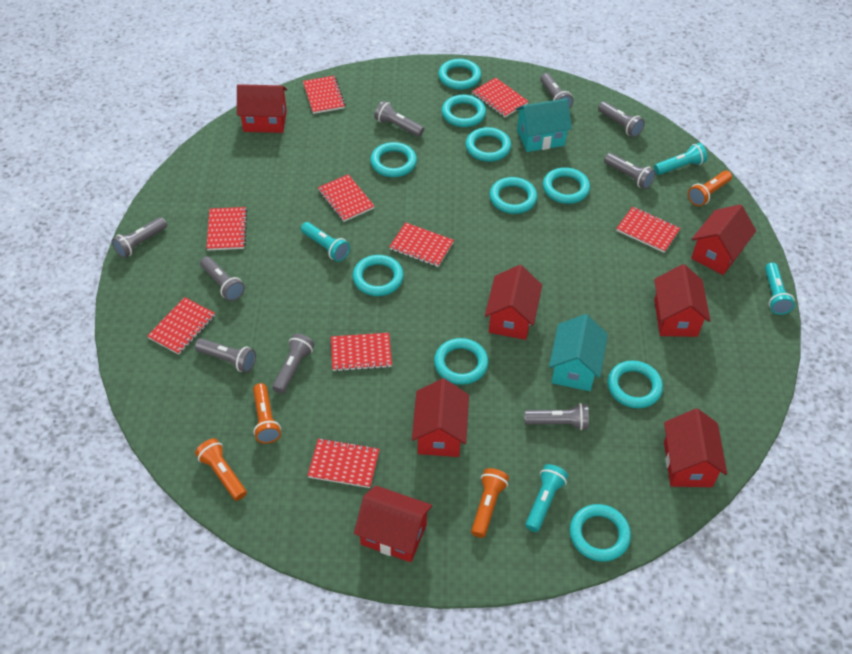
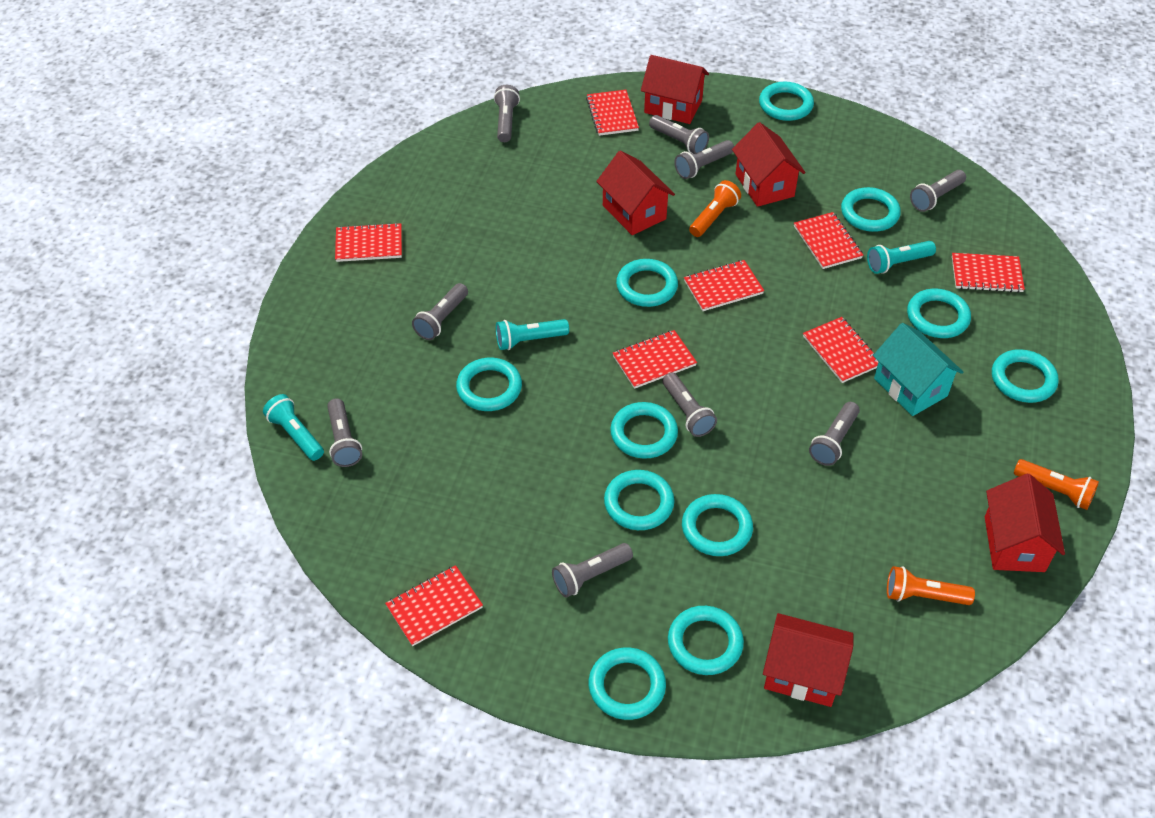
orange flashlight: [195,438,247,501] [253,383,281,444] [471,468,509,538] [688,170,732,206] = 4 -> [689,180,741,237] [887,566,975,605] [1014,459,1099,510] = 3
red house: [237,84,287,133] [354,486,432,562] [412,378,469,457] [485,265,542,340] [654,264,711,337] [664,409,727,487] [691,204,756,275] = 7 -> [596,151,675,235] [641,55,709,124] [732,122,806,207] [763,613,853,707] [985,474,1065,572] = 5
red notebook: [147,297,215,355] [207,207,247,250] [303,76,345,114] [307,438,380,488] [318,174,374,222] [331,333,392,372] [389,222,454,267] [472,77,529,117] [616,207,681,253] = 9 -> [335,223,402,262] [385,565,483,646] [586,90,639,136] [613,330,697,389] [684,260,764,311] [794,212,863,269] [803,317,879,383] [952,253,1025,293] = 8
turquoise flashlight: [301,222,350,262] [525,464,568,532] [654,143,707,175] [765,262,795,315] = 4 -> [263,394,324,461] [496,319,569,350] [867,241,936,274] = 3
turquoise house: [515,98,572,152] [549,314,608,391] = 2 -> [873,323,963,416] = 1
turquoise ring: [353,255,404,296] [370,142,417,177] [434,338,489,385] [438,59,481,90] [442,95,486,127] [466,127,511,162] [490,177,537,214] [543,167,590,204] [570,504,631,562] [608,361,663,408] = 10 -> [456,358,522,411] [589,647,666,720] [604,470,674,530] [610,402,678,459] [616,259,678,307] [668,606,744,675] [682,494,753,556] [759,82,814,121] [841,187,901,232] [907,289,971,338] [992,349,1059,403] = 11

